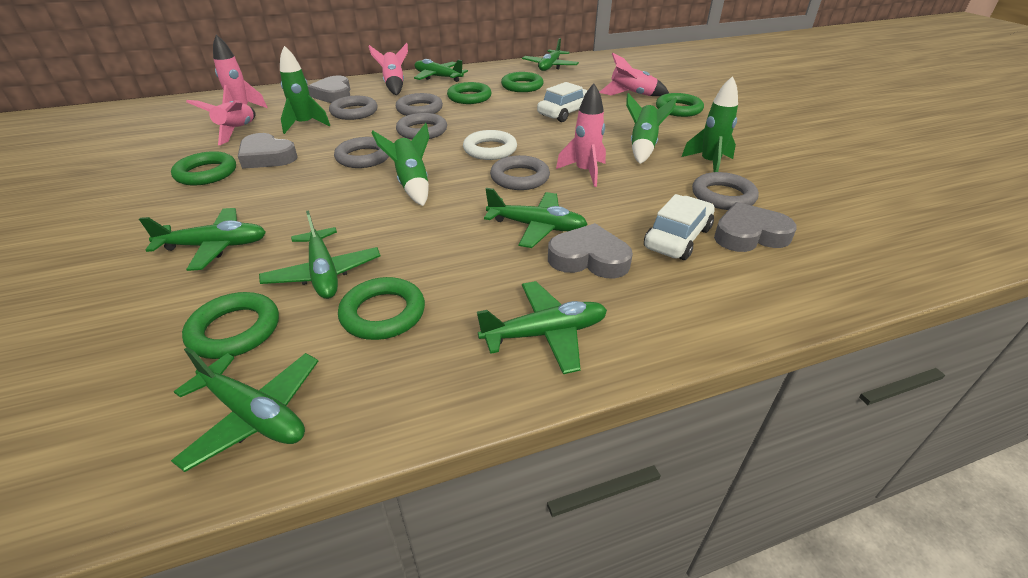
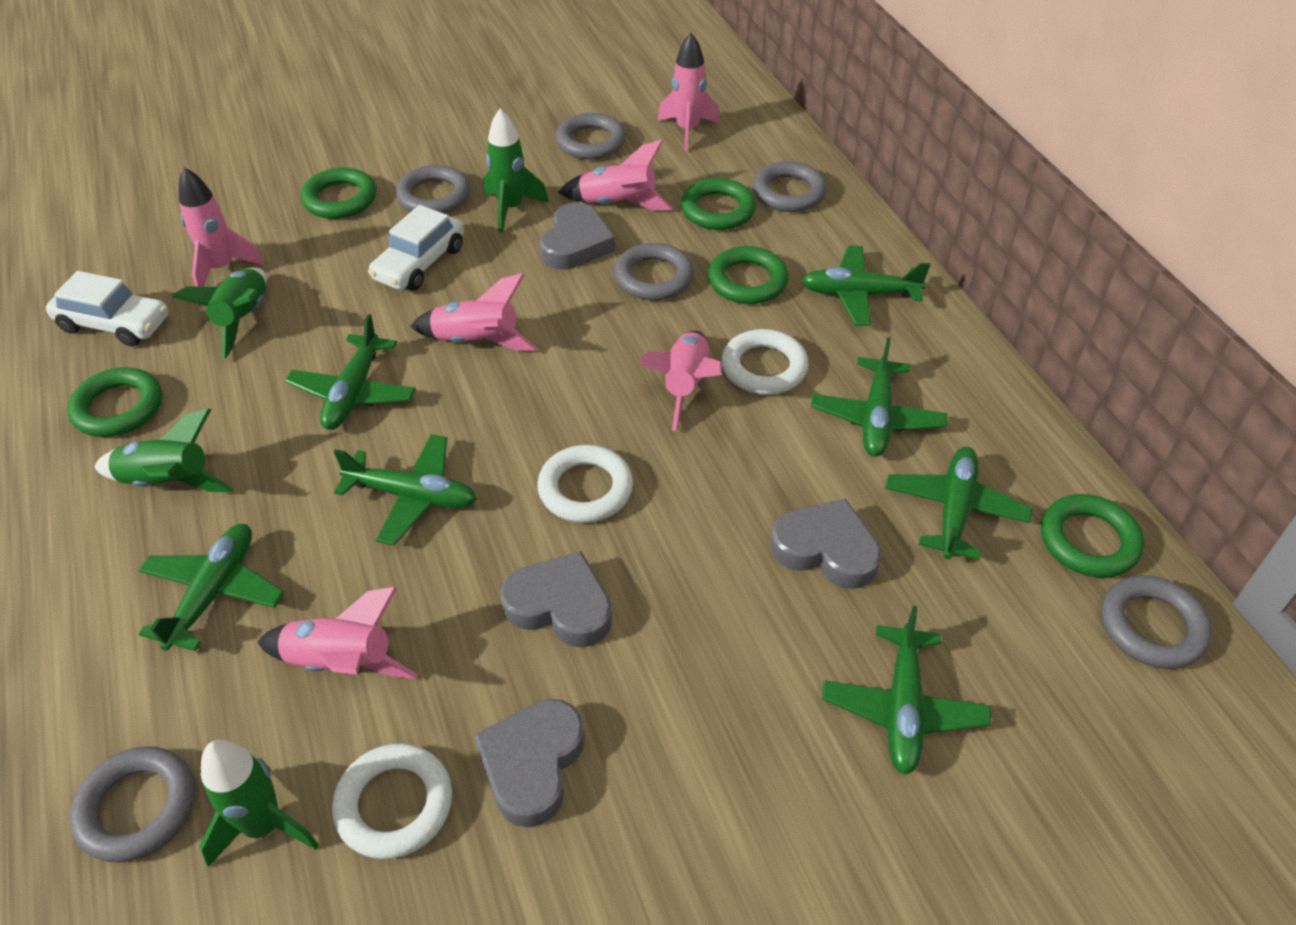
green ring: [171,151,236,186] [182,292,279,359] [338,277,425,340] [447,82,492,104] [501,72,544,92] [656,93,704,117] = 6 -> [67,367,162,437] [301,168,376,219] [681,178,756,230] [708,246,789,304] [1041,494,1144,578] = 5
pink rocket: [186,100,256,145] [213,35,268,108] [369,43,408,95] [556,83,606,187] [599,52,669,96] = 5 -> [179,167,264,287] [257,587,417,679] [410,273,537,351] [558,140,673,211] [638,330,722,431] [658,33,720,151] = 6
white ring: [463,130,517,160] = 1 -> [332,743,452,859] [537,445,633,523] [722,329,808,395] = 3

